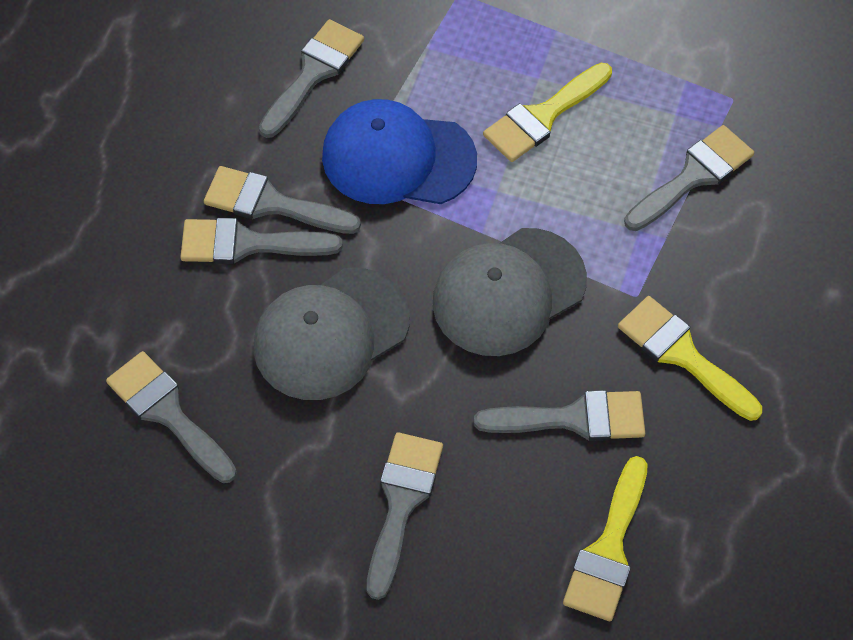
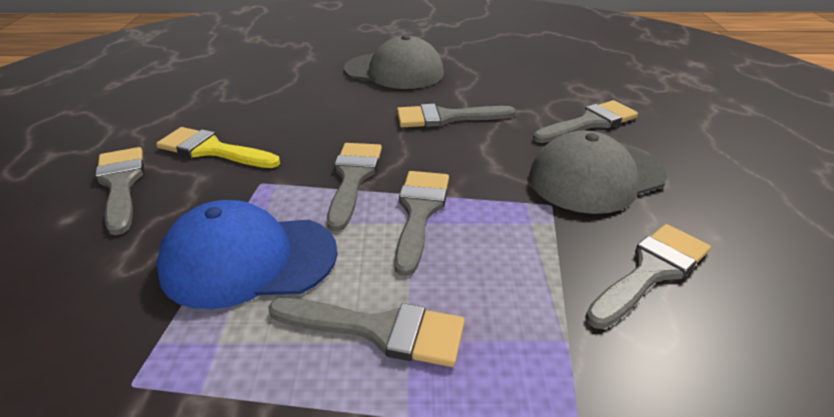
yellow brush: [483,63,612,162] [563,456,648,621] [618,296,762,421] = 3 -> [156,127,280,168] = 1

